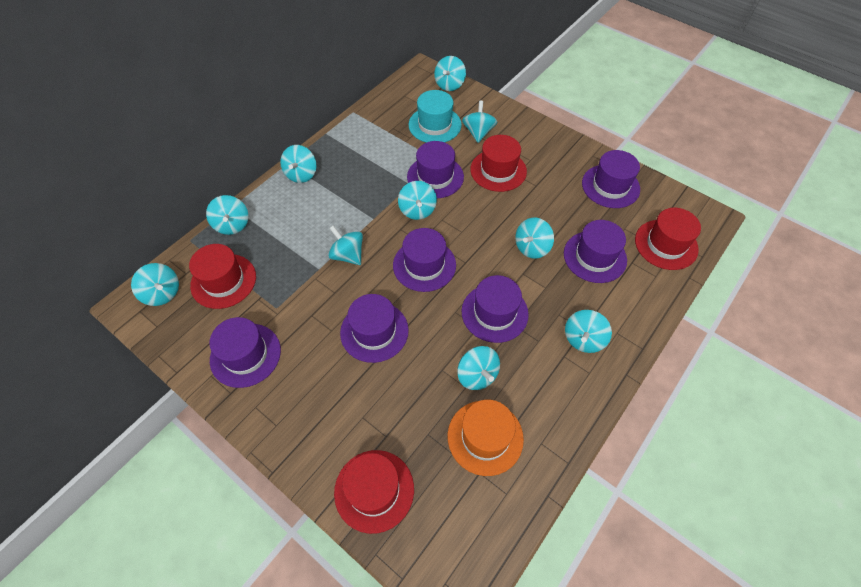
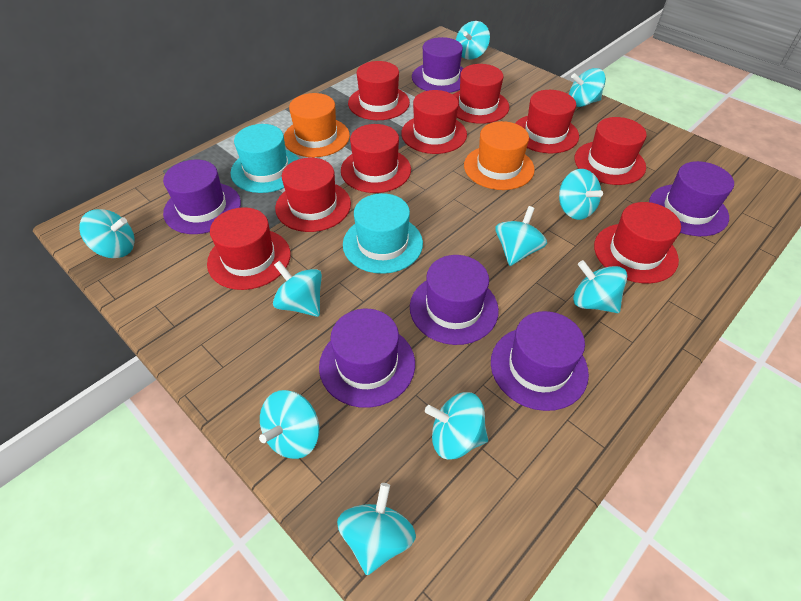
orange hat: [448,400,524,476] = 1 -> [284,93,350,157] [464,121,535,190] = 2
purple hat: [209,317,281,388] [340,294,409,363] [393,228,456,292] [407,141,464,198] [461,275,529,343] [564,220,627,283] [582,150,640,208] = 7 -> [163,160,241,234] [319,309,415,408] [410,255,499,345] [412,37,464,93] [491,311,589,411] [649,161,734,236] = 6
red hat: [189,244,256,309] [334,450,414,534] [470,135,527,192] [635,208,701,270] = 4 -> [207,207,291,290] [275,158,351,232] [341,124,411,193] [348,61,410,120] [401,90,467,154] [453,64,509,124] [515,90,579,153] [575,117,647,185] [594,202,681,284] = 9
turquoise hat: [409,90,462,143] = 1 -> [231,124,299,193] [343,193,423,274] = 2

